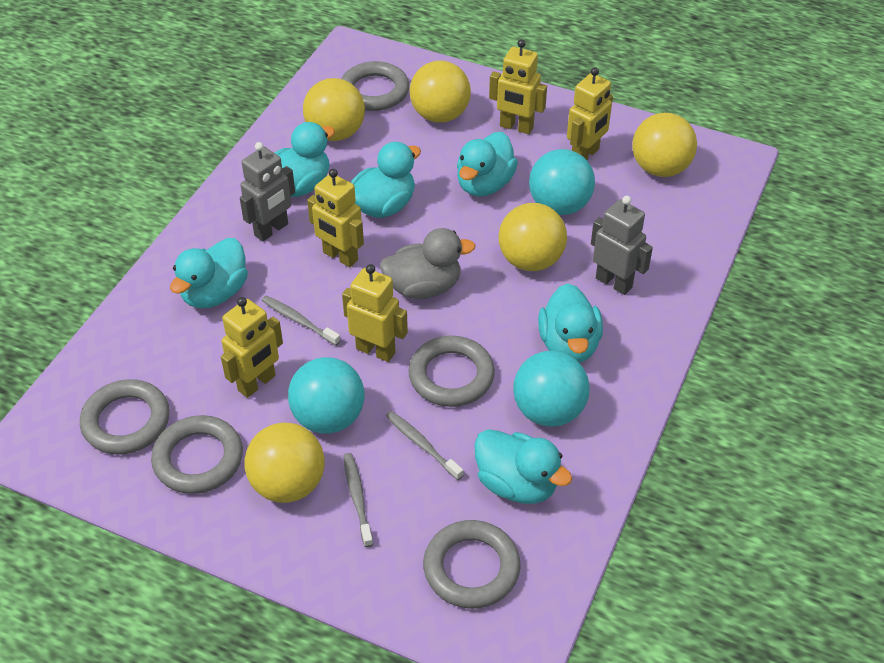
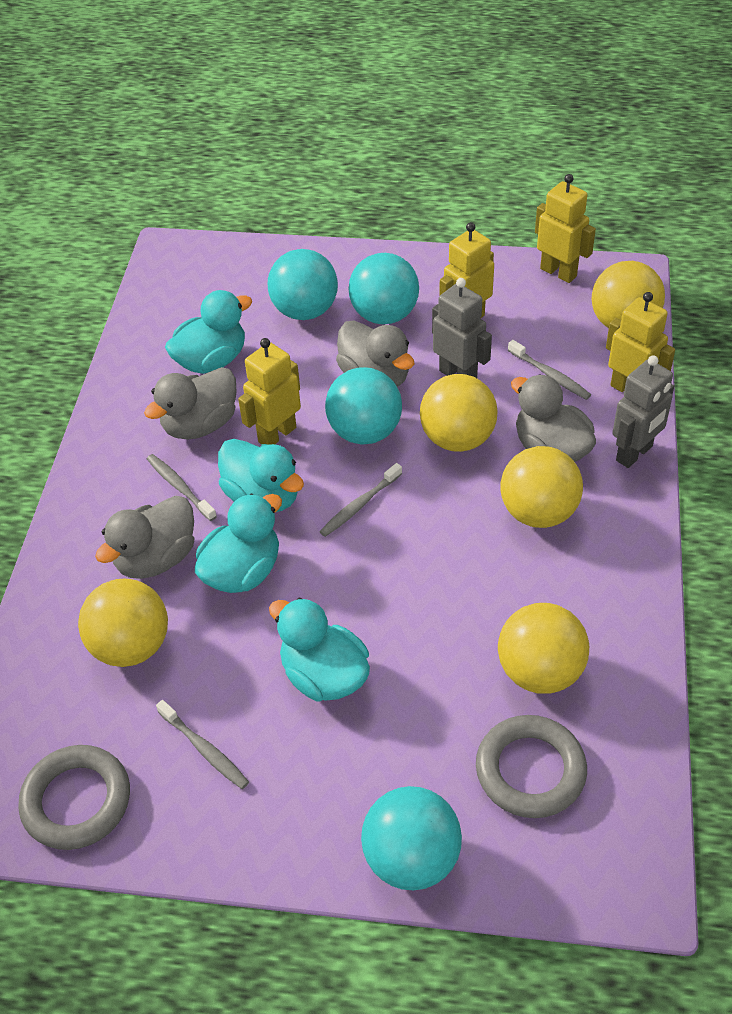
grey duck: [380,228,476,299] = 1 -> [95,496,194,579] [144,367,237,440] [336,320,414,387] [511,374,596,462] = 4
grey ring: [80,379,170,454] [151,415,243,494] [341,61,409,111] [408,336,495,407] [423,520,521,609] = 5 -> [18,745,130,850] [476,715,587,818] = 2
grey toothbrush: [262,296,341,346] [343,453,373,547] [386,411,463,480] = 3 -> [147,454,217,521] [156,700,249,789] [319,463,402,537] [508,340,591,400] = 4
turquoise ball: [288,357,364,434] [513,350,590,427] [529,149,595,215] = 3 -> [268,249,338,320] [325,367,402,445] [348,253,419,324] [361,786,462,890] = 4
turquoise duck: [170,238,248,308] [275,122,335,197] [351,142,421,218] [457,132,518,197] [474,429,572,504] [538,283,603,363] = 6 -> [165,290,252,374] [195,494,282,593] [218,439,304,512] [269,597,370,701] = 4
yellow robot: [221,297,283,398] [307,169,364,267] [342,264,408,362] [489,39,547,134] [567,67,613,160] = 5 -> [238,338,301,445] [439,222,494,318] [535,174,596,283] [606,292,675,392] = 4

